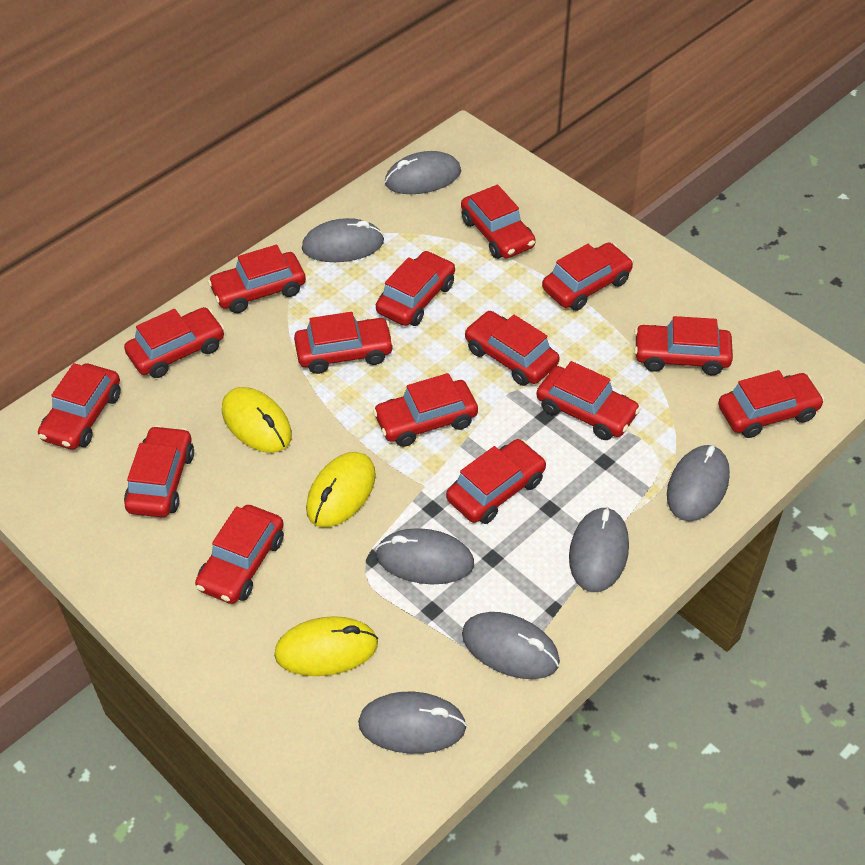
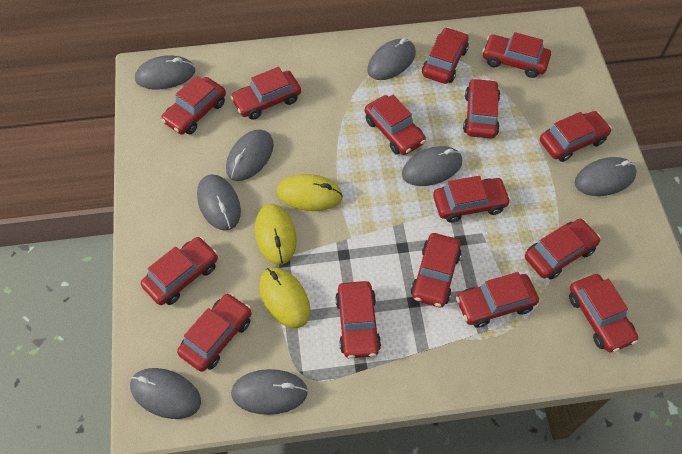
grey mouse: [302,218,384,262] [358,692,467,754] [376,528,474,585] [385,151,461,194] [462,612,560,679] [569,507,629,592] [667,445,730,521] = 7 -> [130,368,201,419] [135,55,195,89] [197,174,241,231] [226,129,274,181] [231,369,308,415] [367,38,416,80] [402,146,462,186] [575,157,637,196] = 8

